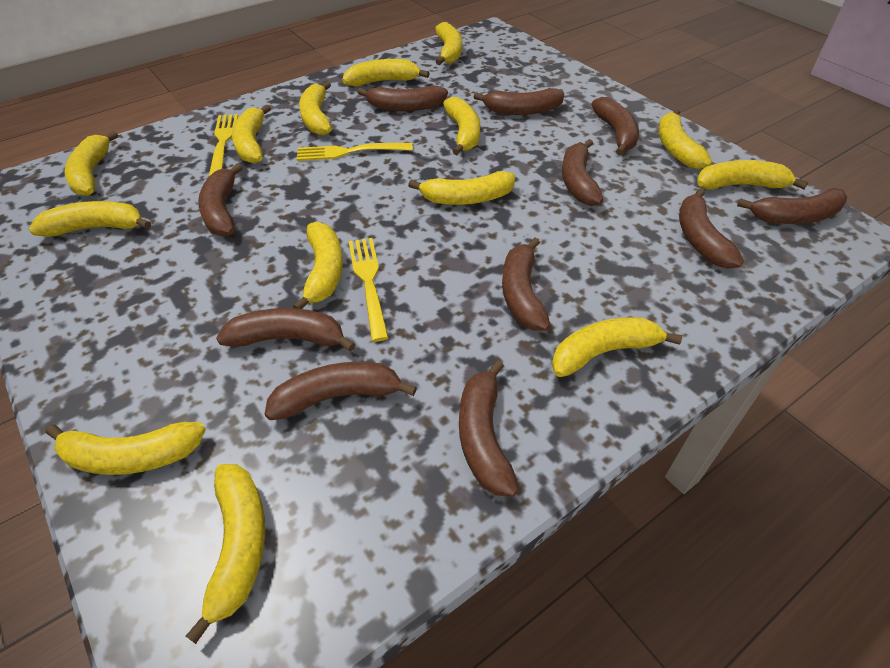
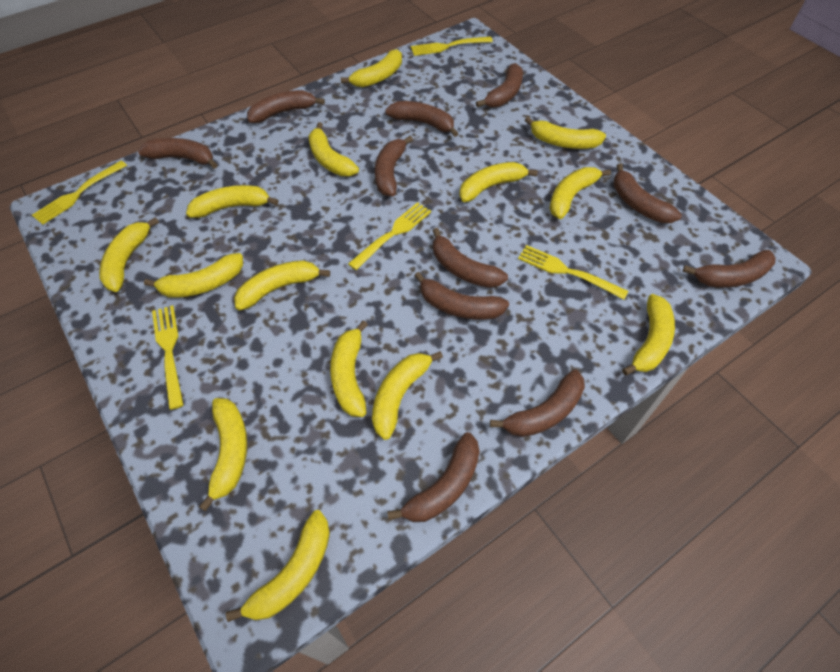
yellow fork: [209,114,238,176] [297,143,413,161] [349,238,389,342] = 3 -> [32,161,127,225] [152,305,183,410] [348,202,431,270] [411,37,493,56] [518,245,628,299] = 5

